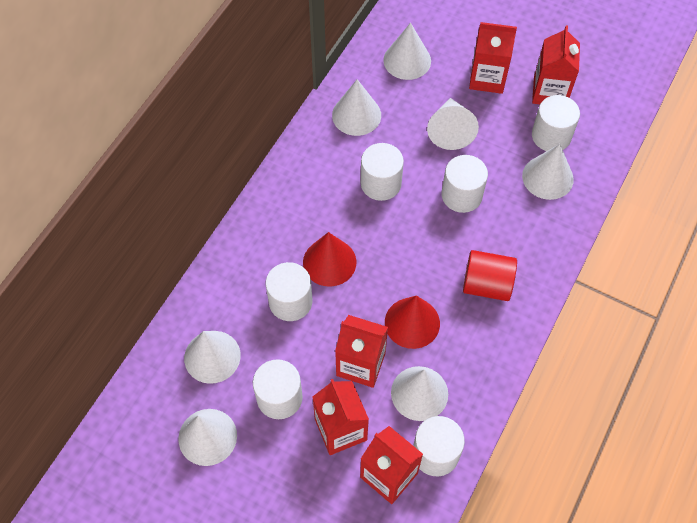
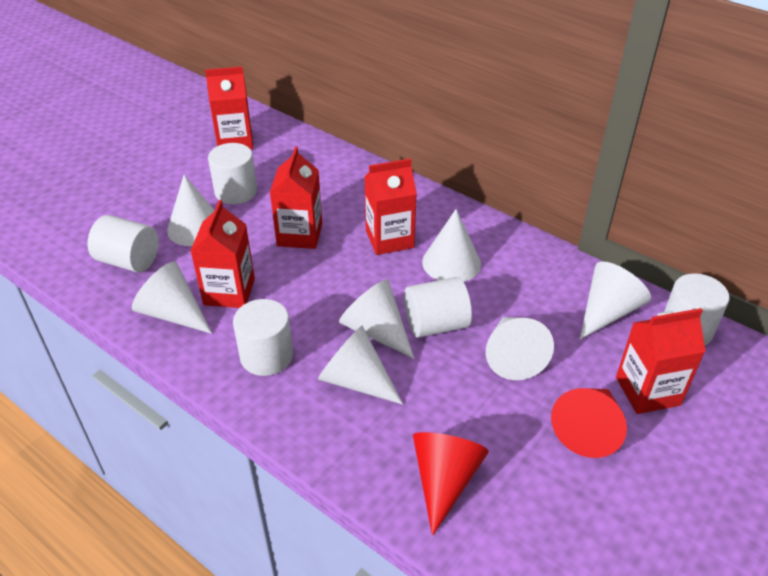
red cylinder: [463,250,517,301] = 1 -> none = 0
white cylinder: [253,359,303,419] [265,262,313,321] [361,143,404,201] [413,416,465,476] [442,155,488,213] [532,95,580,151] = 6 -> [88,215,159,273] [208,143,257,204] [233,299,293,376] [404,277,472,338] [664,273,729,345] = 5

